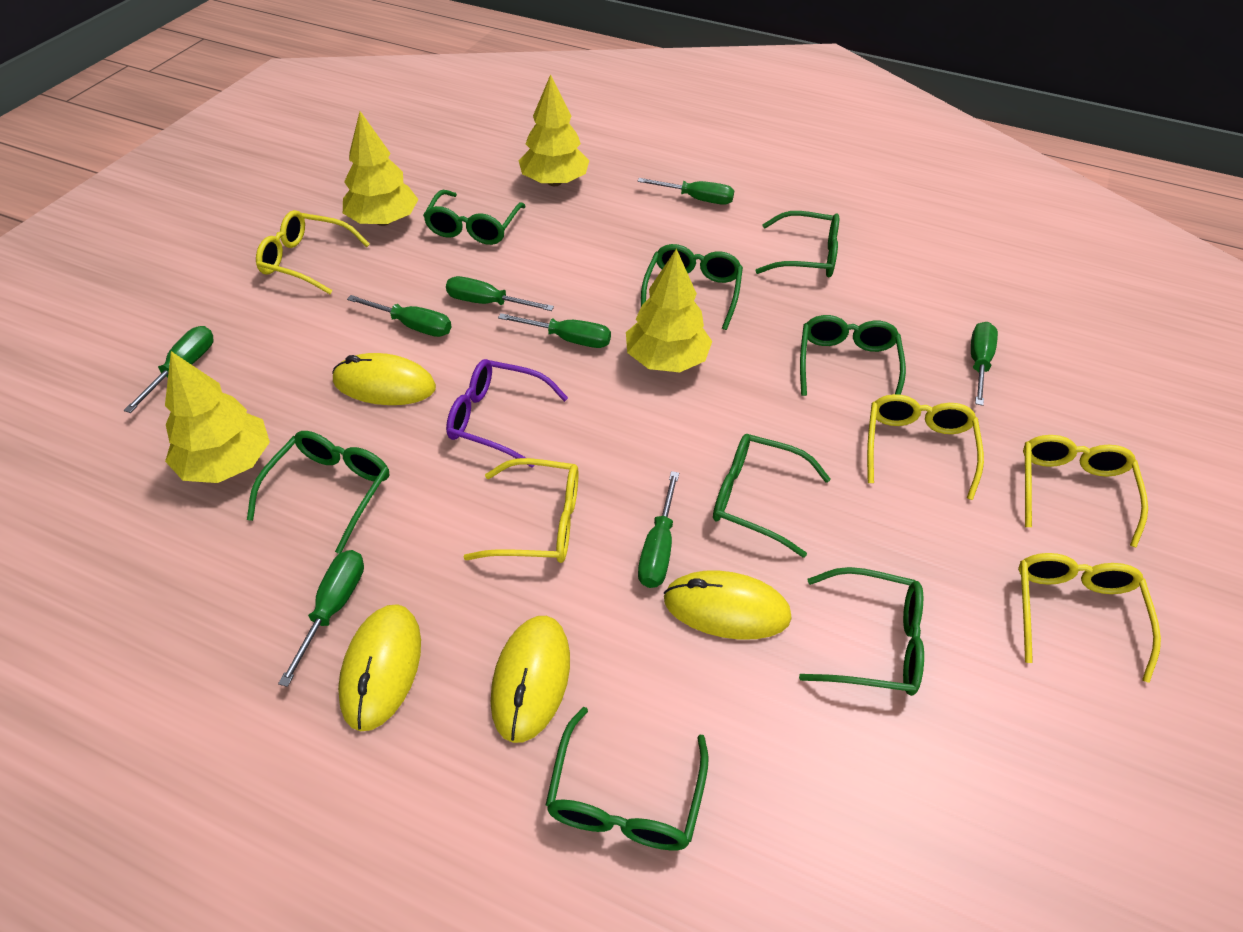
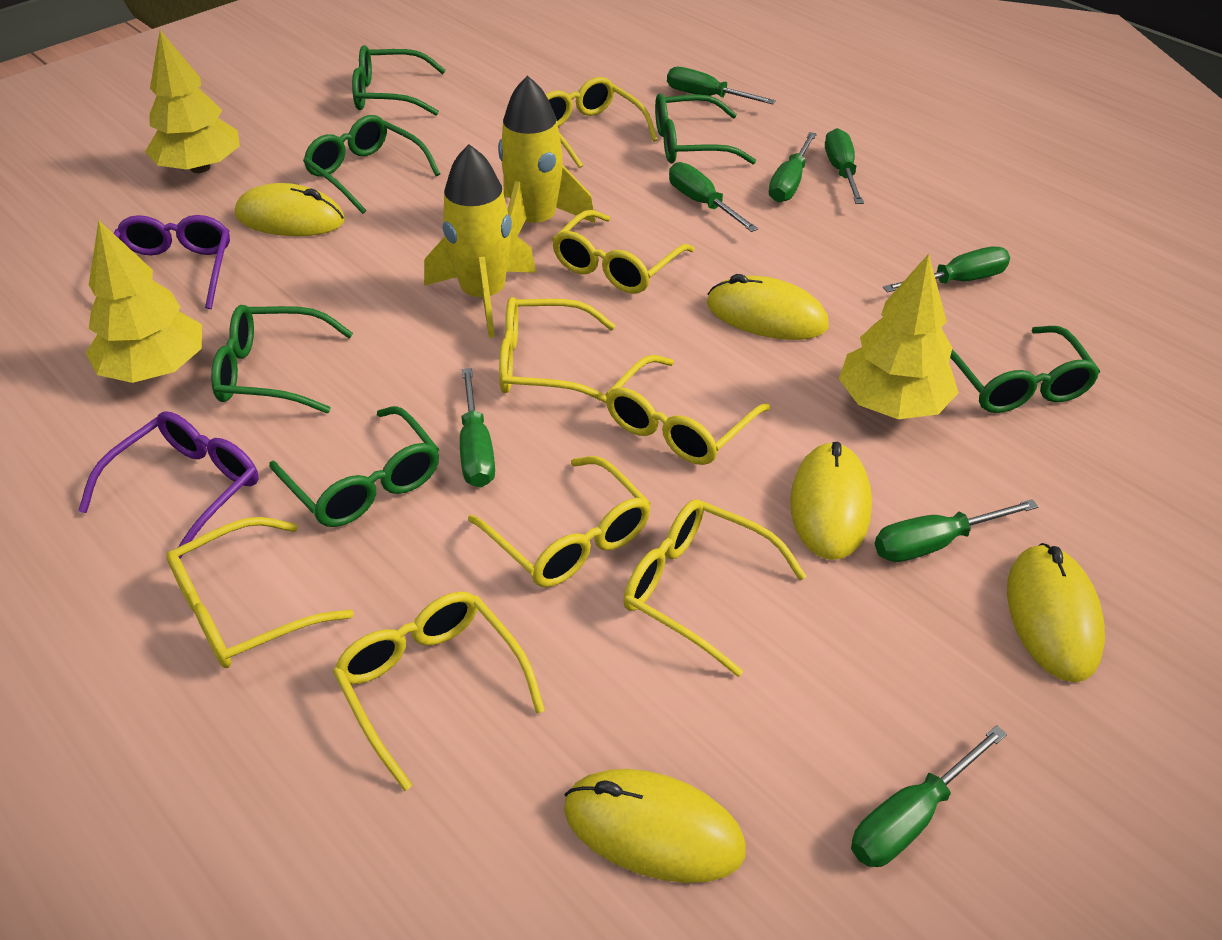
green glasses: [247,431,389,554] [423,190,526,245] [546,707,709,850] [641,244,743,330] [713,434,831,558] [755,211,839,278] [799,567,924,696] [800,315,906,396] = 8 -> [211,305,353,413] [269,406,439,527] [303,115,440,214] [352,45,446,116] [655,94,756,164] [950,326,1100,413] = 6
purple glasses: [446,359,568,468] = 1 -> [78,411,259,564] [113,215,230,309] = 2
yellow glasses: [256,210,370,294] [463,458,579,563] [867,394,984,500] [1018,553,1161,683] [1023,435,1148,548] = 5 -> [166,517,354,668] [333,591,545,791] [468,456,651,587] [499,297,615,403] [545,77,658,168] [552,210,695,294] [605,355,771,465] [623,499,806,677] = 8
yellow mouse: [332,353,436,405] [338,604,421,731] [490,616,570,743] [664,571,792,640] = 4 -> [235,183,345,236] [564,769,746,883] [707,274,829,340] [790,442,872,560] [1007,543,1105,682] = 5
yellow rocket: none = 0 -> [424,144,536,338] [498,75,596,237] = 2
yellow tree: [165,351,270,483] [343,111,418,226] [519,74,589,186] [626,249,712,372] = 4 -> [86,221,202,383] [145,30,240,173] [839,254,959,419] = 3

